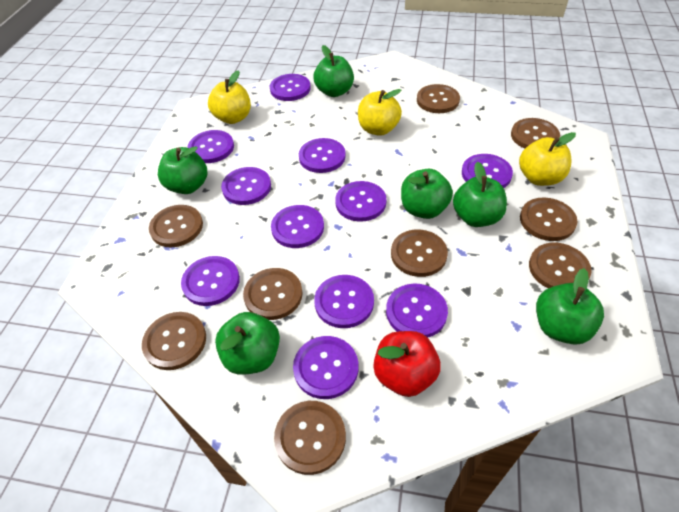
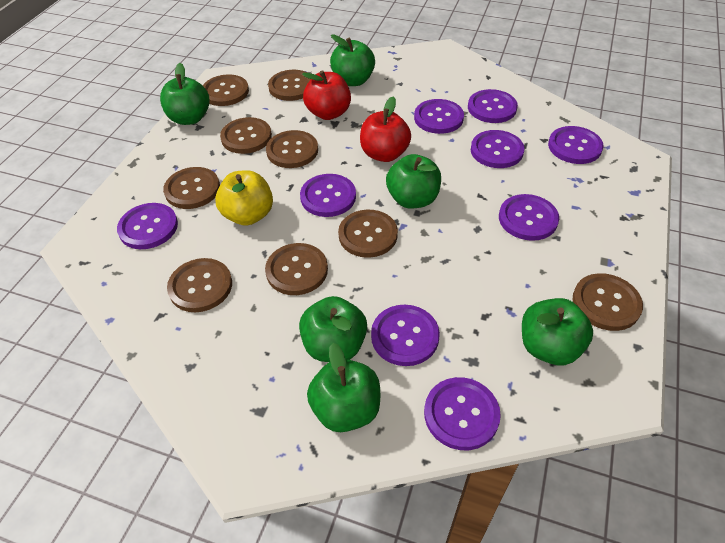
purple button: [181,256,240,306] [188,130,234,163] [221,167,271,205] [270,74,311,101] [271,205,324,248] [293,336,358,399] [299,138,346,173] [314,275,374,328] [335,181,387,222] [386,284,448,338] [462,154,513,188] = 11 -> [117,203,178,249] [300,174,356,217] [371,305,440,366] [414,99,464,134] [424,377,501,450] [468,89,518,123] [471,130,524,168] [499,194,559,241] [548,126,604,164] = 9
red apple: [373,331,441,397] = 1 -> [302,70,351,120] [360,97,411,162] = 2
yellow apple: [208,70,251,124] [358,89,402,136] [519,132,576,186] = 3 -> [215,170,273,226] = 1

